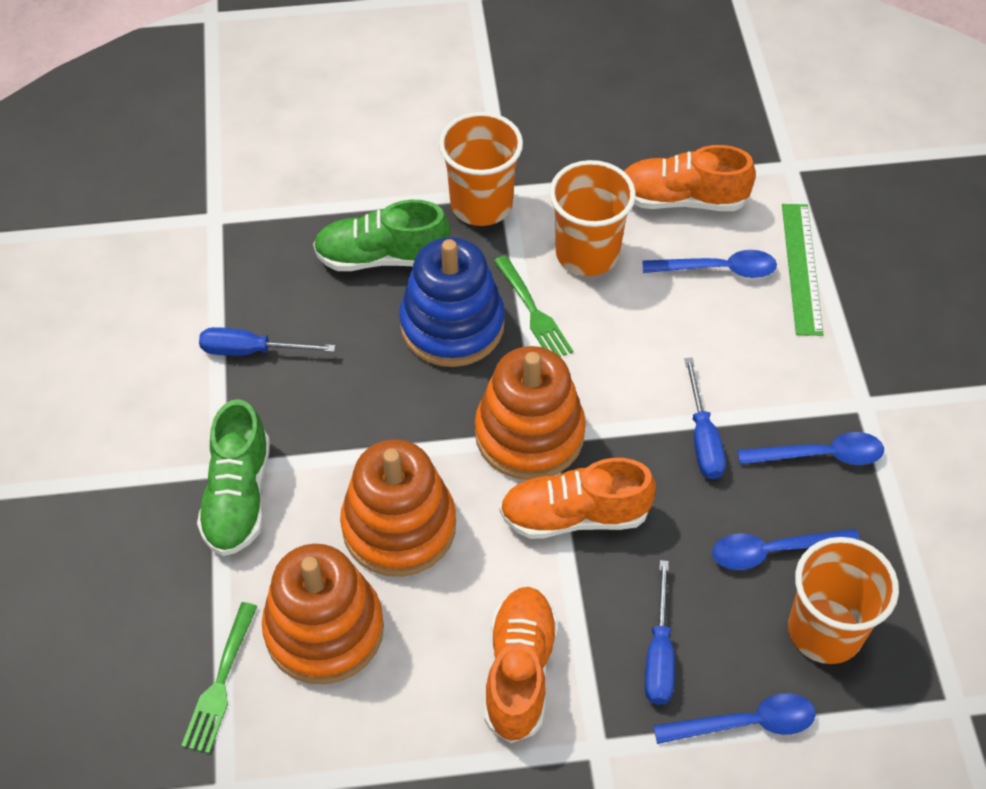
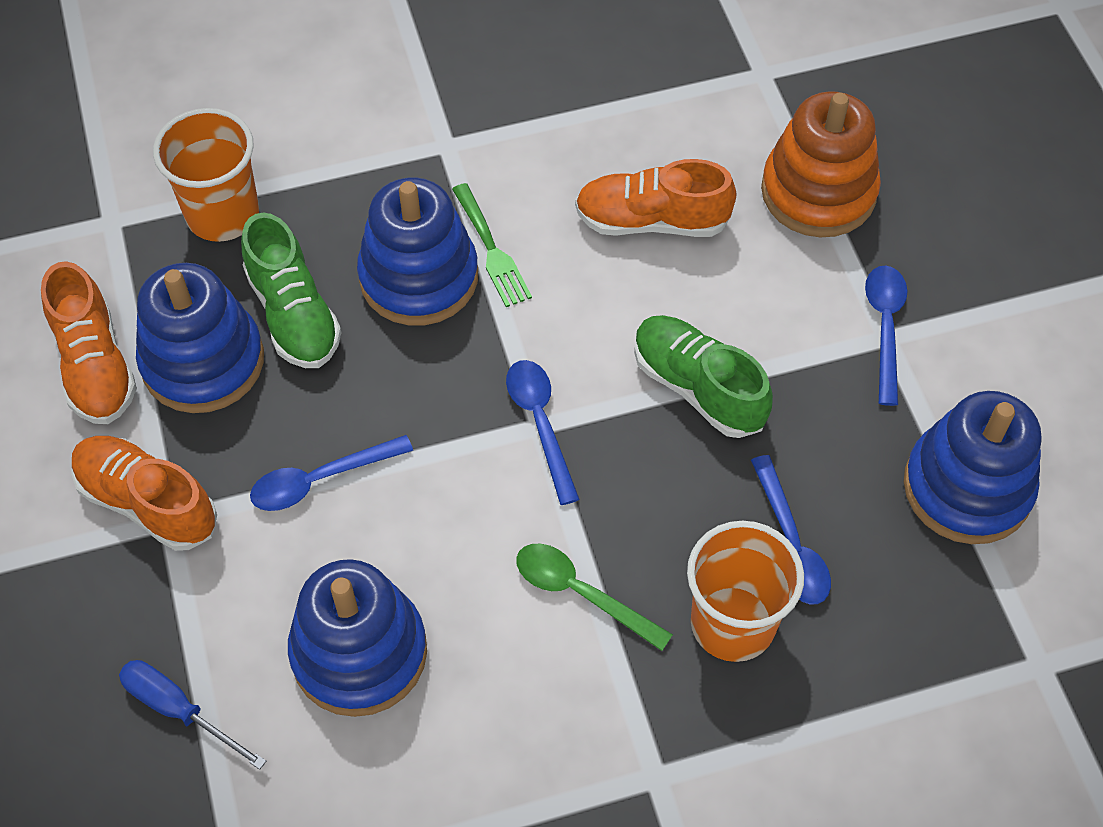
blue screwdriver: [199,327,335,356] [645,560,675,705] [684,358,726,479] = 3 -> [119,660,266,770] = 1
blue stacking toy: [399,237,505,367] = 1 -> [136,263,264,413] [288,559,427,717] [357,177,478,326] [904,391,1041,544] = 4
green fork: [181,602,258,754] [494,255,573,357] = 2 -> [452,183,532,307] = 1
green ruler: [782,204,824,336] = 1 -> none = 0
green spoon: none = 0 -> [516,544,673,651] = 1
orange cup: [439,112,523,226] [549,160,636,276] [788,537,899,664] = 3 -> [153,108,259,242] [687,521,804,662] = 2
orange stacking toy: [262,544,384,685] [340,440,456,577] [475,346,586,480] = 3 -> [761,92,881,237] = 1

